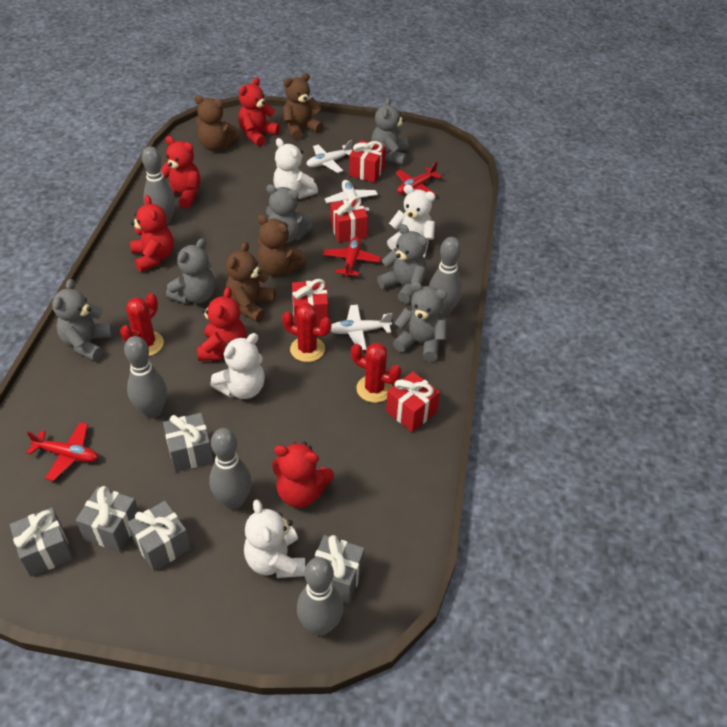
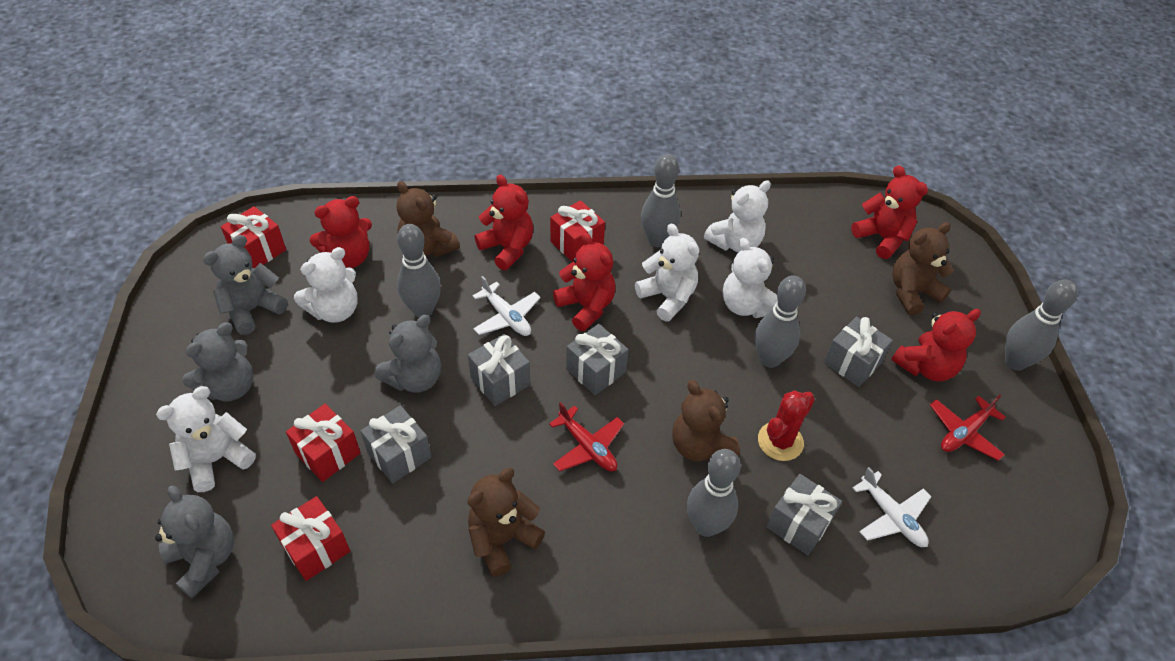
grey teddy bear: [52,279,113,361] [166,238,215,304] [266,184,313,243] [371,97,408,165] [377,224,427,304] [393,282,447,362] = 6 -> [155,486,234,598] [182,322,253,402] [203,235,288,335] [375,315,441,393] = 4
red cactus: [120,293,164,356] [282,303,331,362] [351,343,402,403] = 3 -> [758,391,815,461] = 1
red plane: [27,422,98,481] [323,237,381,277] [396,162,442,195] = 3 -> [549,402,624,471] [930,395,1006,461] = 2
white plane: [306,140,352,173] [325,180,378,211] [331,305,392,350] = 3 -> [472,276,541,336] [853,467,931,547] = 2
white teddy bear: [210,333,265,399] [244,500,305,578] [273,138,318,199] [387,185,435,257] = 4 -> [156,386,256,492] [294,247,357,323] [635,224,699,322] [704,180,771,252] [723,238,778,318] = 5

